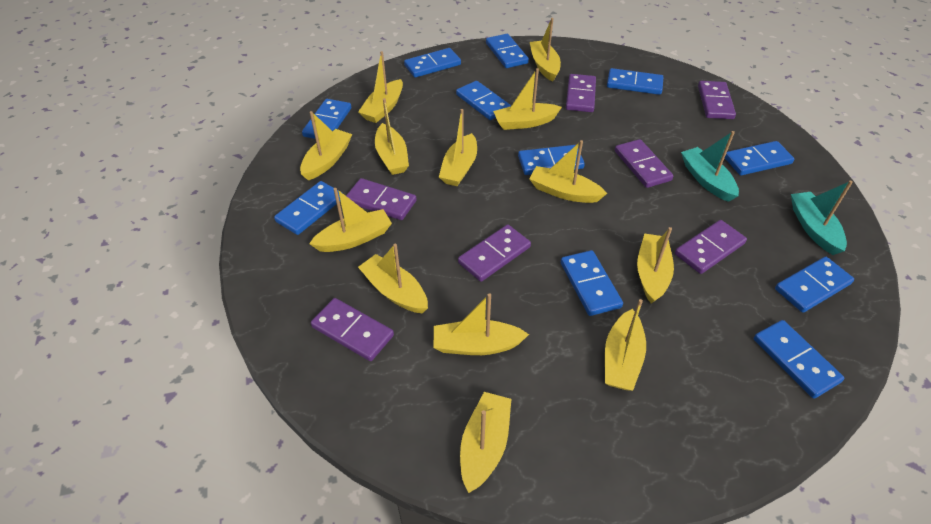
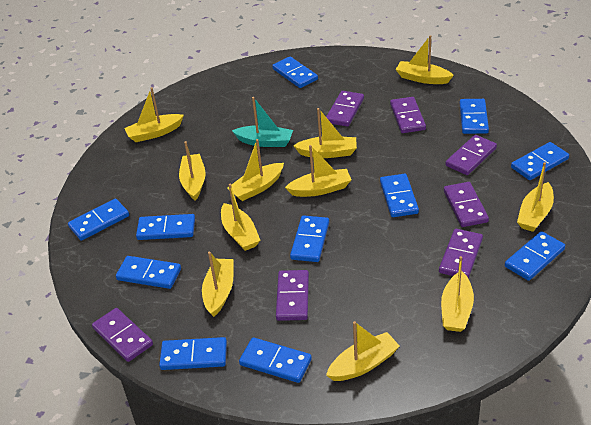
turquoise boat: [681,131,739,202] [791,181,853,255] = 2 -> [232,97,293,147] = 1
yellow boat: [300,111,352,180] [309,188,392,252] [358,51,403,123] [358,244,428,313] [375,98,409,175] [434,293,529,355] [439,109,477,186] [460,392,511,493] [493,68,562,130] [529,140,607,203] [530,18,561,82] [605,299,646,391] [637,227,674,304] = 13 -> [124,87,184,142] [179,141,206,201] [202,252,234,317] [221,184,260,251] [227,139,284,201] [285,145,351,197] [293,108,357,158] [326,321,400,381] [395,35,454,84] [441,256,474,332] [517,162,554,232] = 11

